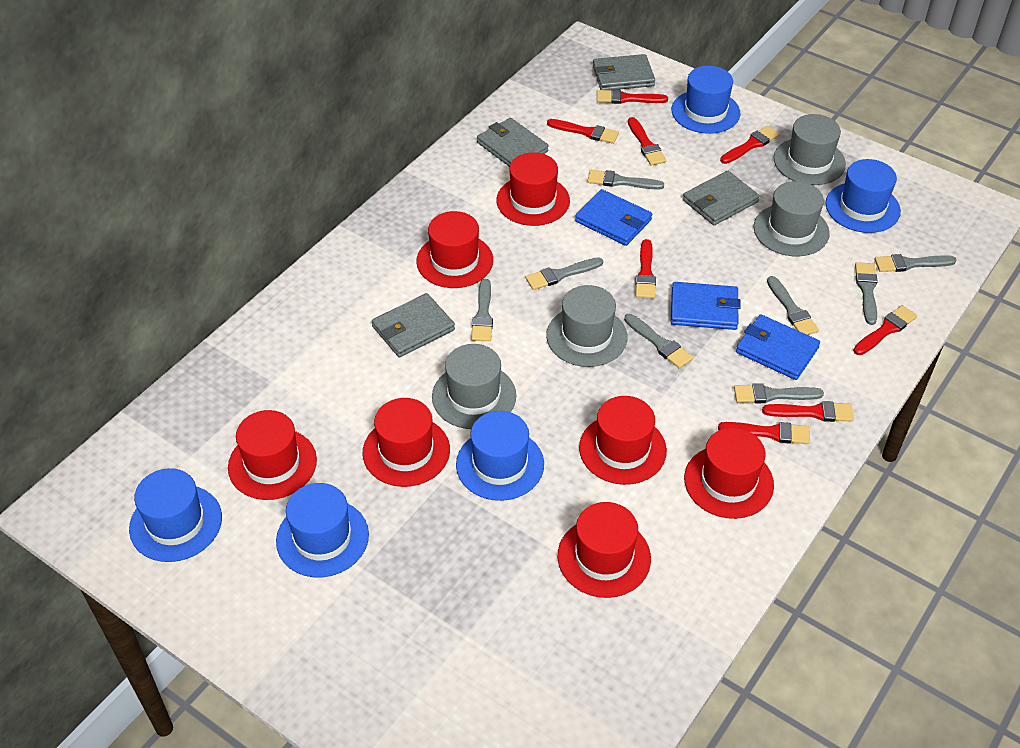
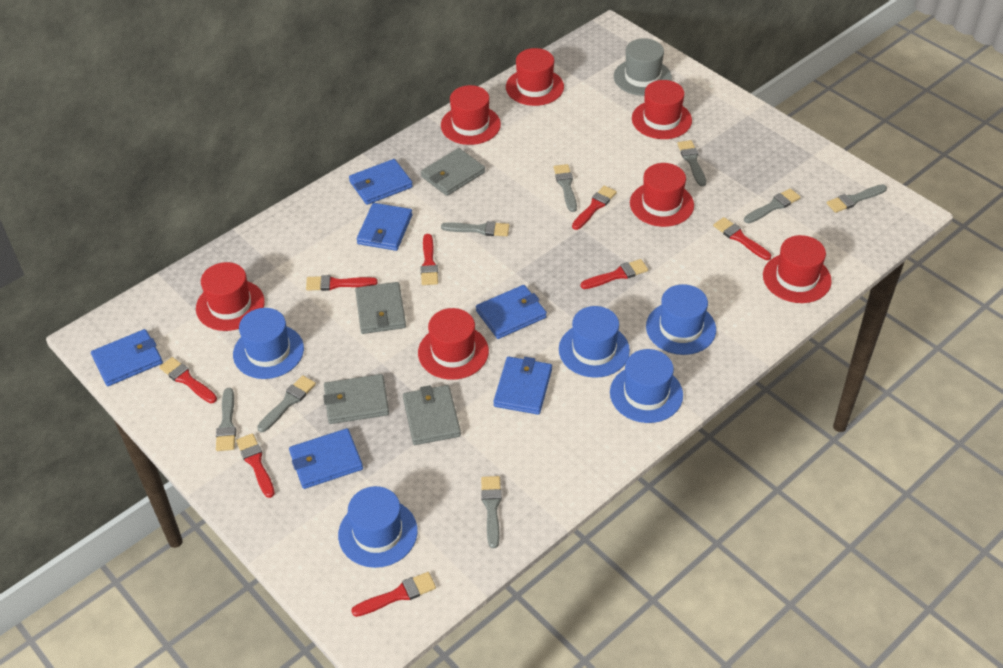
blue wallet: [575,189,652,246] [671,282,741,330] [736,314,820,380] = 3 -> [91,329,163,386] [289,428,363,489] [349,159,413,205] [357,203,413,251] [476,285,547,339] [494,357,552,415] = 6
grey hat: [432,344,516,429] [546,285,627,367] [754,181,830,256] [773,114,846,185] = 4 -> [614,38,672,96] = 1

